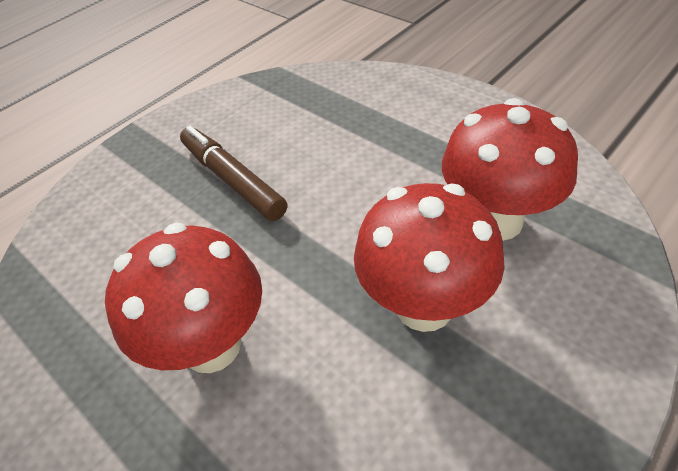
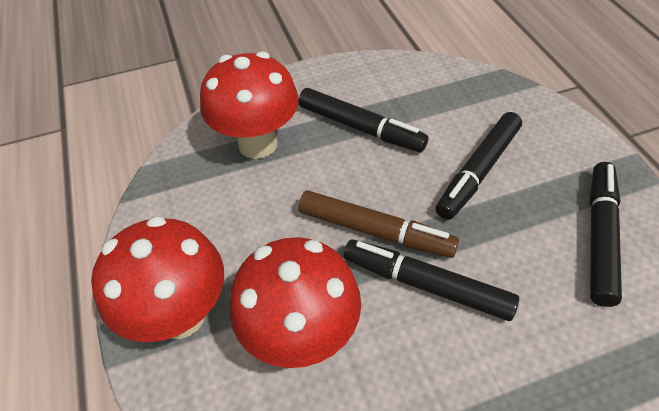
black marker: none = 0 -> [299,88,428,152] [344,239,519,321] [435,112,522,220] [589,162,622,307] = 4

